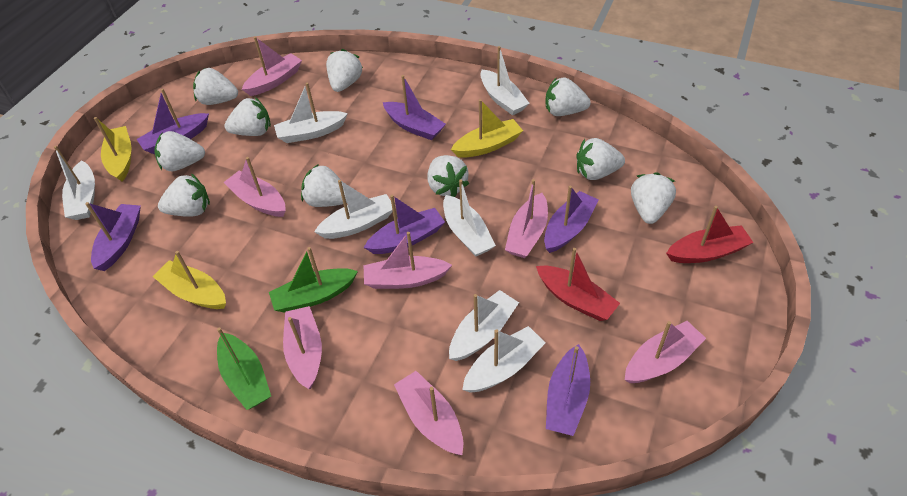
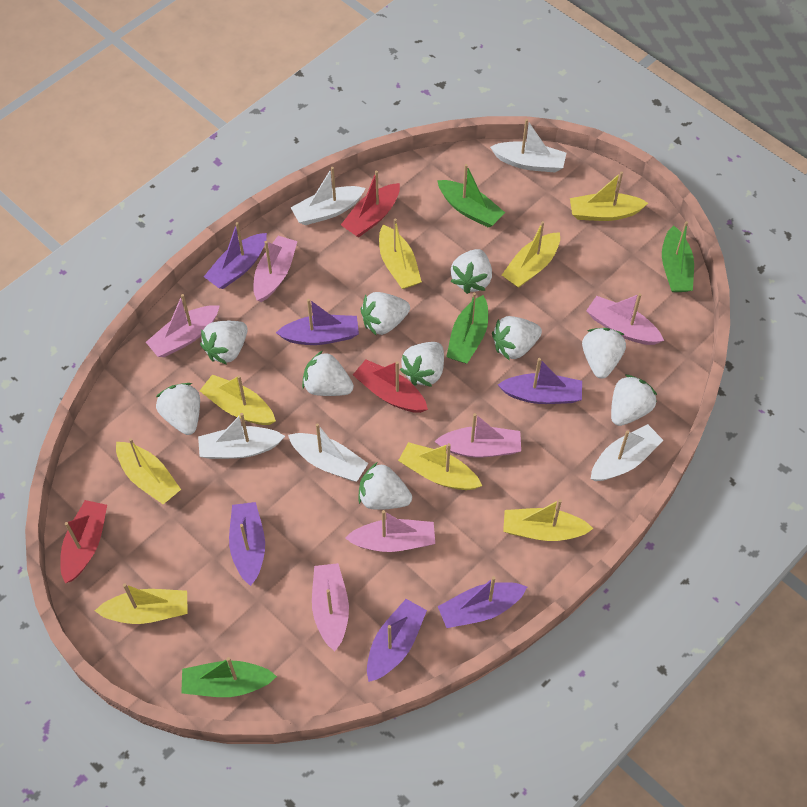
green boat: [217,327,271,410] [269,247,358,313] = 2 -> [181,657,277,697] [437,164,505,228] [446,292,488,363] [662,221,694,292] = 4
pink boat: [223,157,286,217] [242,36,302,96] [283,306,322,389] [363,232,452,289] [394,371,463,455] [505,179,548,258] [625,321,706,383] = 7 -> [146,294,219,357] [253,236,298,302] [312,563,349,651] [345,510,435,552] [434,413,521,458] [586,293,664,345] = 6
red boat: [536,248,620,321] [666,206,754,263] = 2 -> [60,500,107,583] [341,171,400,237] [353,360,428,413] = 3
white boat: [54,146,95,220] [274,82,348,143] [314,180,393,239] [443,180,496,257] [449,290,519,361] [462,326,546,393] [480,46,530,115] = 7 -> [198,413,285,459] [288,423,368,482] [291,167,366,225] [490,119,566,173] [591,424,663,481] = 5
yellow boat: [94,117,132,182] [152,251,226,309] [451,99,523,158] = 3 -> [95,583,188,624] [116,438,181,504] [200,374,276,425] [379,219,422,289] [398,442,482,490] [502,221,560,288] [503,499,594,541] [570,171,648,221] = 8

